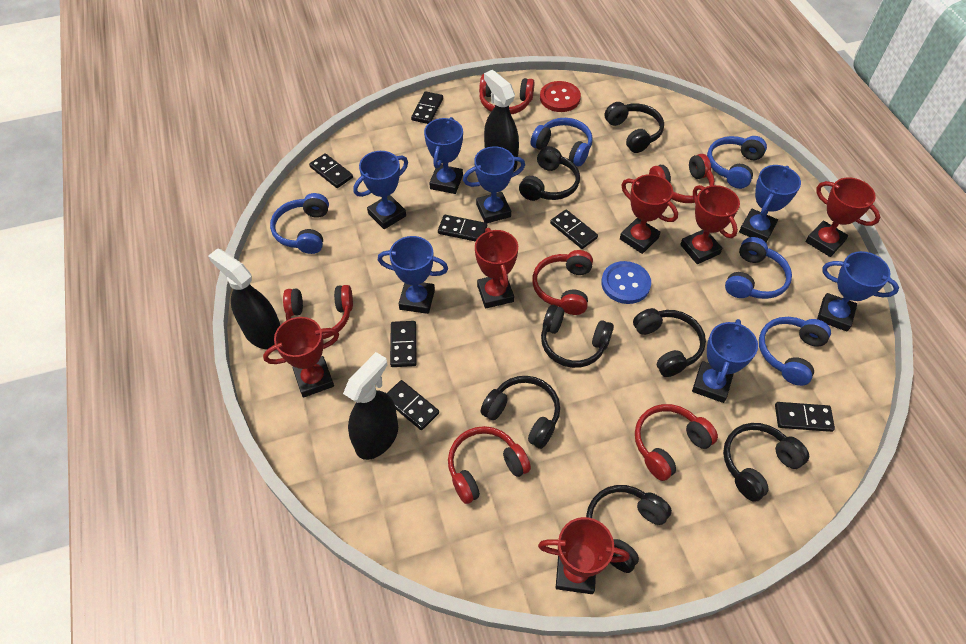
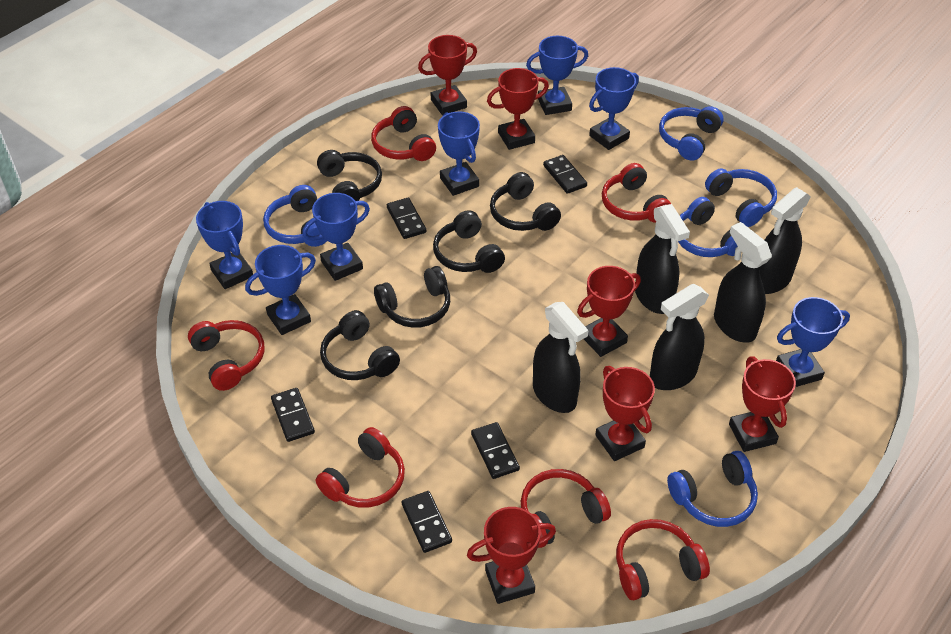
black domino: [309,153,353,188] [387,380,439,430] [390,321,417,367] [411,91,443,124] [438,215,487,242] [550,210,598,249] [775,402,835,432] = 7 -> [271,388,315,442] [387,198,426,239] [402,491,452,553] [471,422,520,479] [543,155,587,194] = 5
black headphones: [481,376,560,449] [519,146,580,201] [541,305,614,368] [586,485,672,573] [605,102,664,153] [633,308,706,377] [723,423,809,502] = 7 -> [317,150,382,201] [320,310,400,380] [374,266,450,328] [433,210,505,273] [490,172,561,231] = 5
black spray bottle: [208,248,280,349] [343,352,398,460] [484,70,519,172] = 3 -> [533,302,588,413] [635,204,690,314] [650,284,709,390] [714,222,772,343] [760,187,811,294] = 5
blue button: [601,261,651,304] = 1 -> none = 0
red button: [540,81,581,112] = 1 -> none = 0

